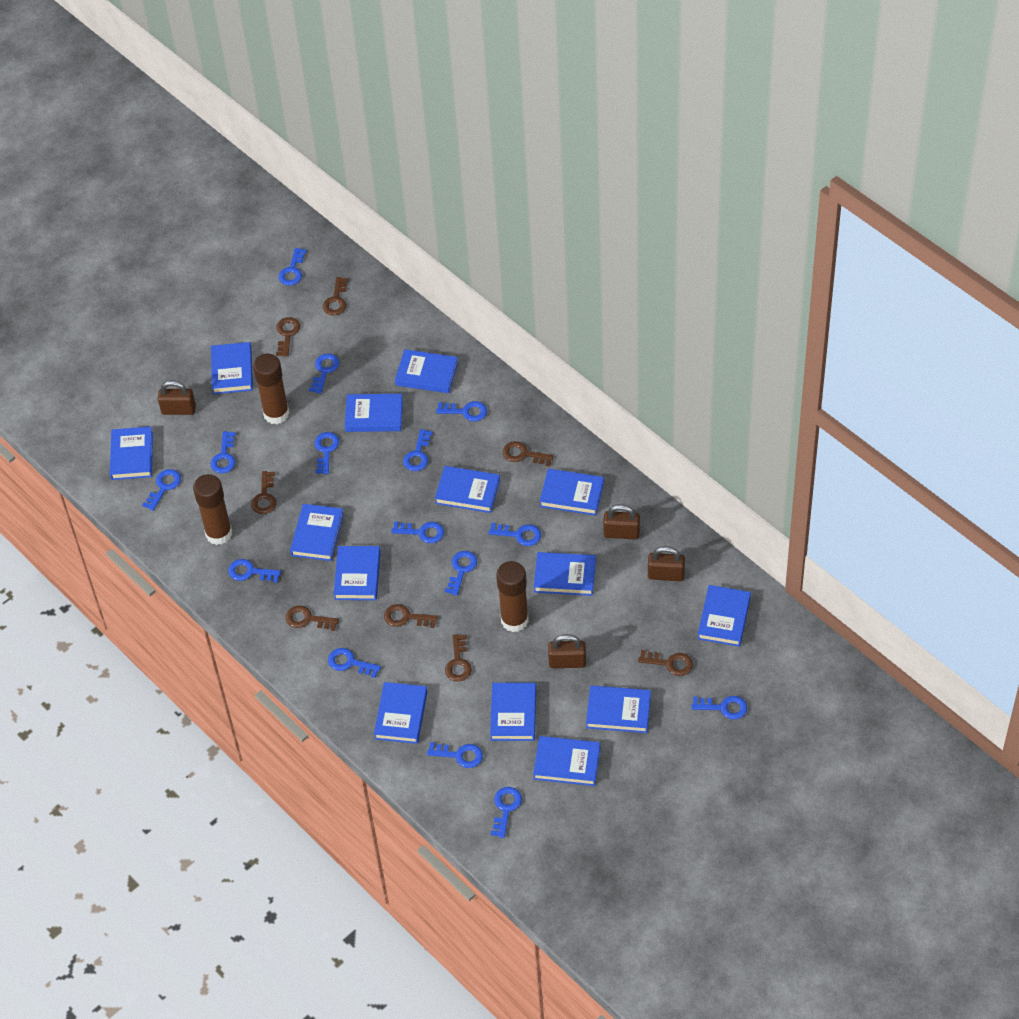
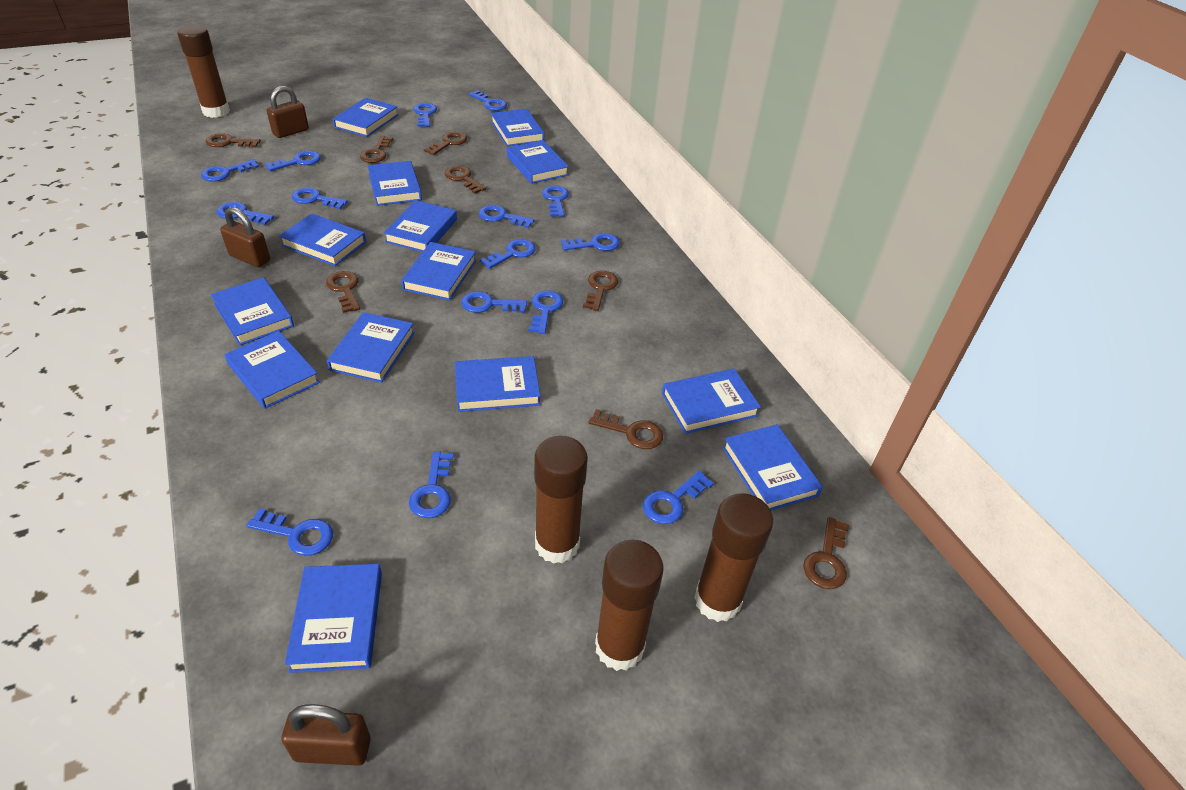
brown glue stick: [193,474,232,545] [253,354,290,425] [496,561,529,632] = 3 -> [177,25,230,118] [534,436,588,564] [595,540,664,671] [694,493,773,622] = 4
brown padlock: [158,380,196,415] [548,634,586,668] [603,504,640,540] [648,546,685,581] = 4 -> [220,207,270,267] [267,86,309,138] [281,704,371,766] = 3

